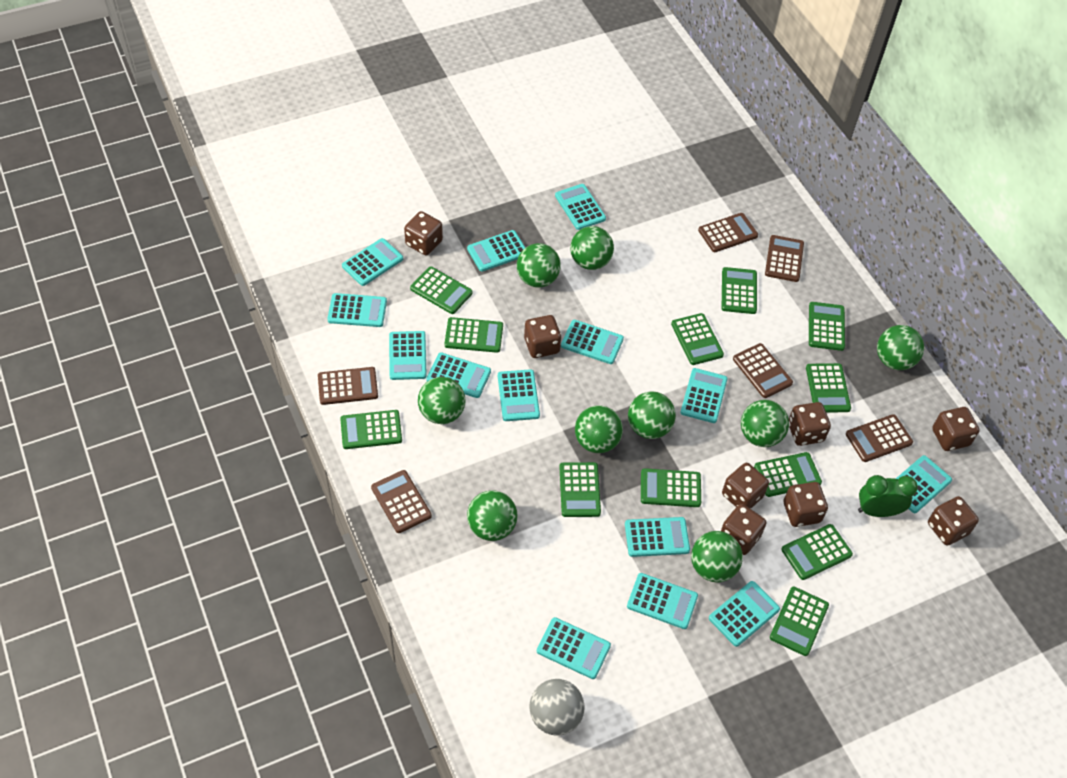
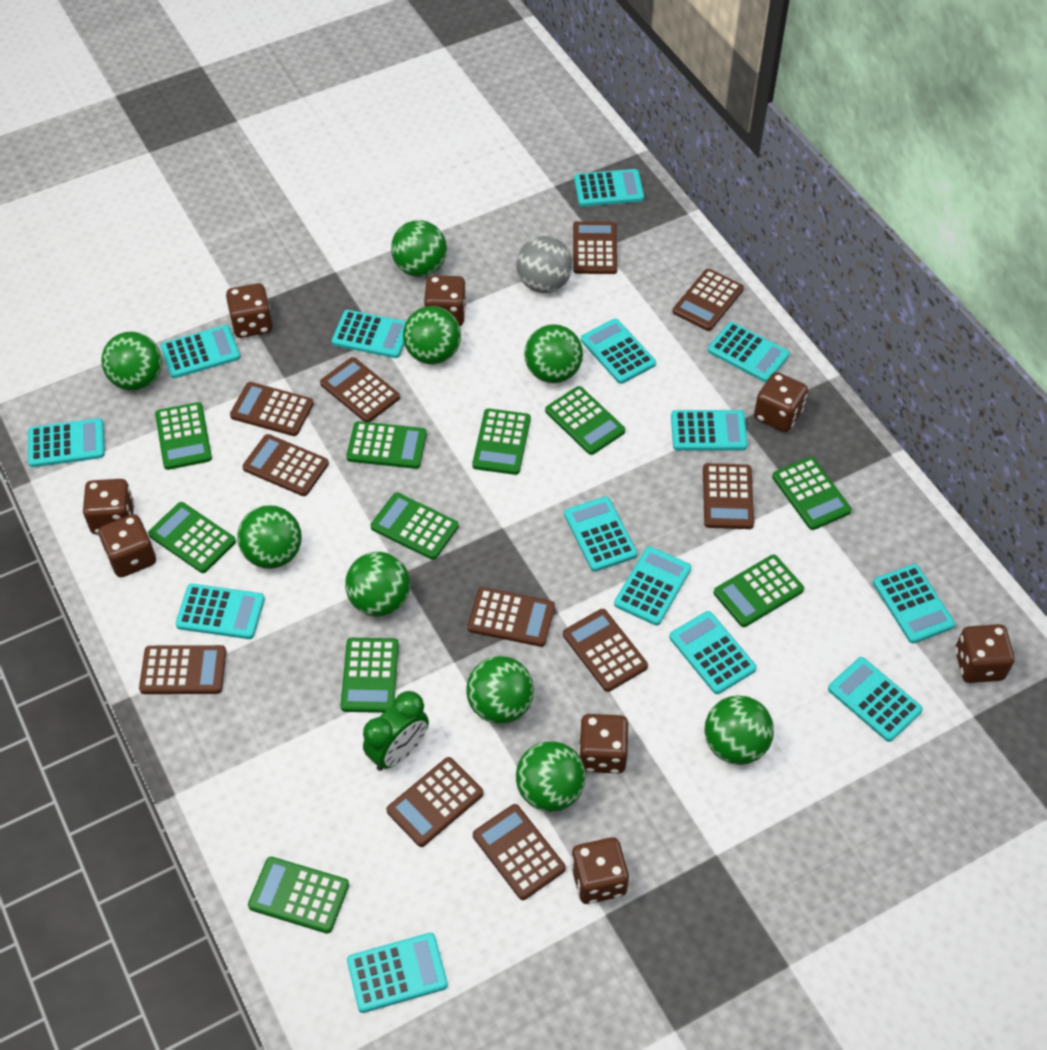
brown calculator: [318,367,378,405] [371,470,432,533] [698,213,758,252] [733,343,793,398] [765,235,804,282] [846,414,913,462] = 6 -> [139,645,226,694] [230,382,314,436] [242,434,329,496] [320,357,400,422] [386,757,484,847] [467,587,555,647] [473,804,566,900] [563,609,648,692] [573,221,617,274] [673,269,744,331] [703,463,754,529] = 11
green calculator: [340,410,402,449] [410,266,473,314] [445,317,503,353] [559,462,601,517] [641,468,701,507] [671,313,724,365] [722,267,757,314] [754,452,822,497] [770,587,829,656] [781,524,853,580] [806,363,851,413] [809,302,845,351] = 12 -> [148,502,236,573] [155,402,212,470] [248,857,349,934] [341,638,399,713] [346,421,427,469] [371,492,459,560] [472,408,531,475] [545,386,625,455] [714,555,804,627] [772,457,852,530] = 10

